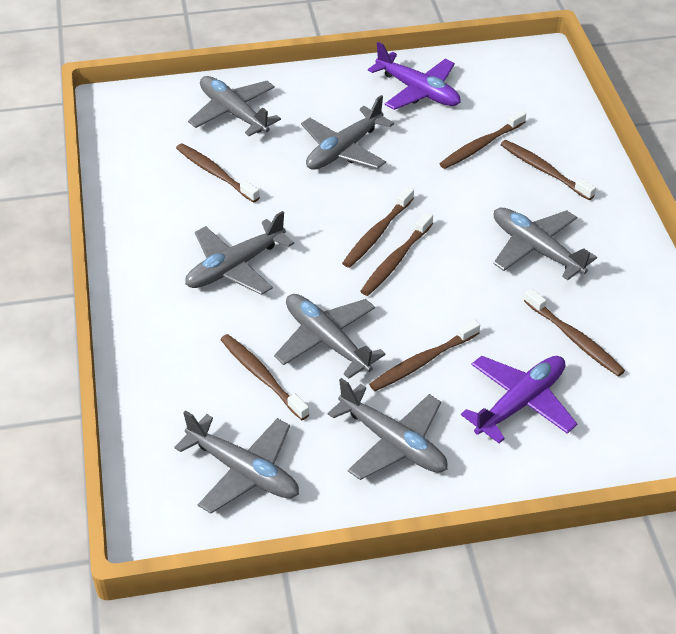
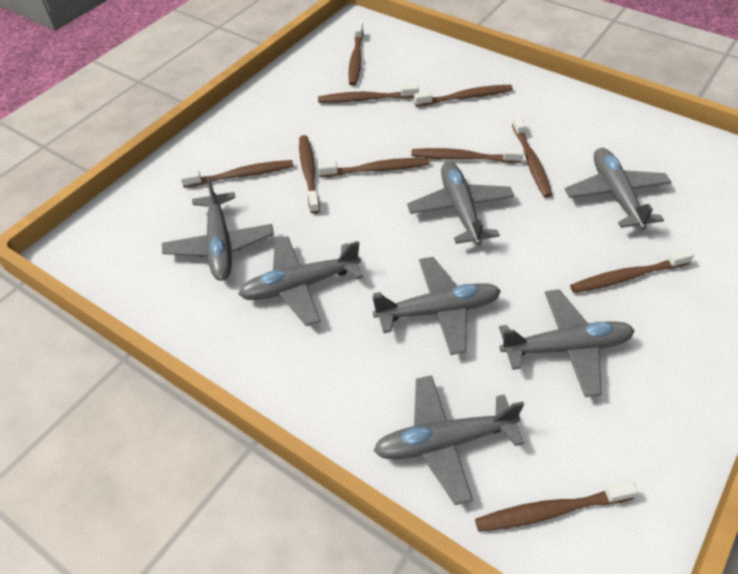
brown toothbrush: [176,143,260,203] [220,334,309,420] [342,187,414,268] [360,212,433,296] [369,319,480,391] [439,110,526,169] [501,140,596,200] [524,289,625,377] = 8 -> [180,160,293,188] [299,135,320,214] [318,84,419,103] [318,158,429,177] [348,23,363,86] [411,148,524,163] [414,85,513,107] [475,482,638,532] [512,116,552,198] [570,249,694,293] = 10
purple plane: [368,42,460,110] [461,356,577,444] = 2 -> none = 0

